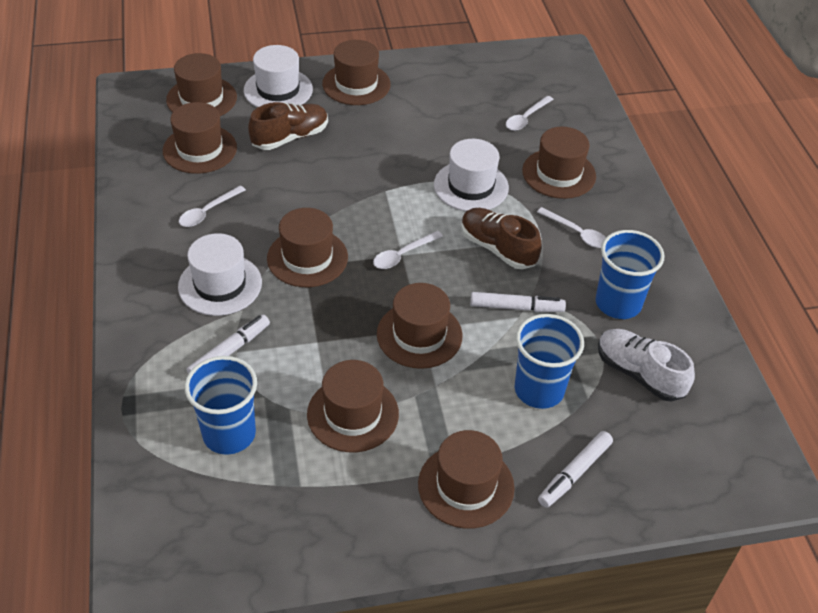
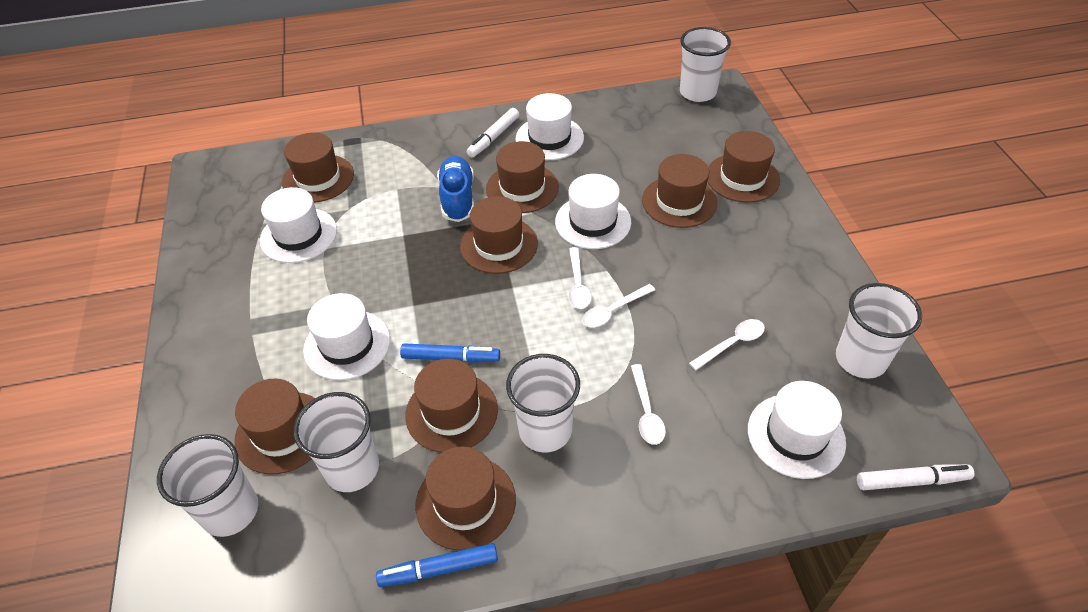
blue cup: [185,356,257,455] [515,314,584,409] [596,230,665,319] = 3 -> none = 0
blue marker: none = 0 -> [376,543,498,587] [400,343,500,363] = 2
blue shoe: none = 0 -> [437,156,474,222] = 1
brown shoe: [248,102,328,150] [461,208,541,269] = 2 -> none = 0
white cup: none = 0 -> [157,434,258,537] [293,392,379,492] [506,354,580,452] [680,27,731,102] [836,283,922,379] = 5
white hat: [178,233,262,316] [244,45,313,108] [434,139,509,211] = 3 -> [260,187,337,263] [303,293,390,380] [516,93,584,160] [555,174,631,249] [748,381,846,479] = 5
white marker: [187,314,270,374] [470,292,566,312] [538,431,613,508] = 3 -> [467,108,519,157] [857,464,975,490] = 2
white shoe: [598,329,695,402] = 1 -> none = 0

